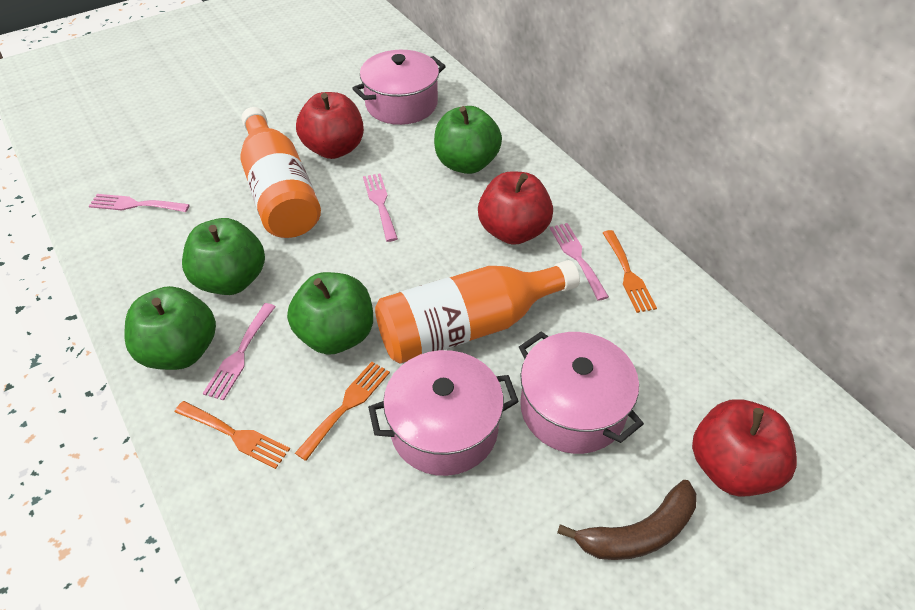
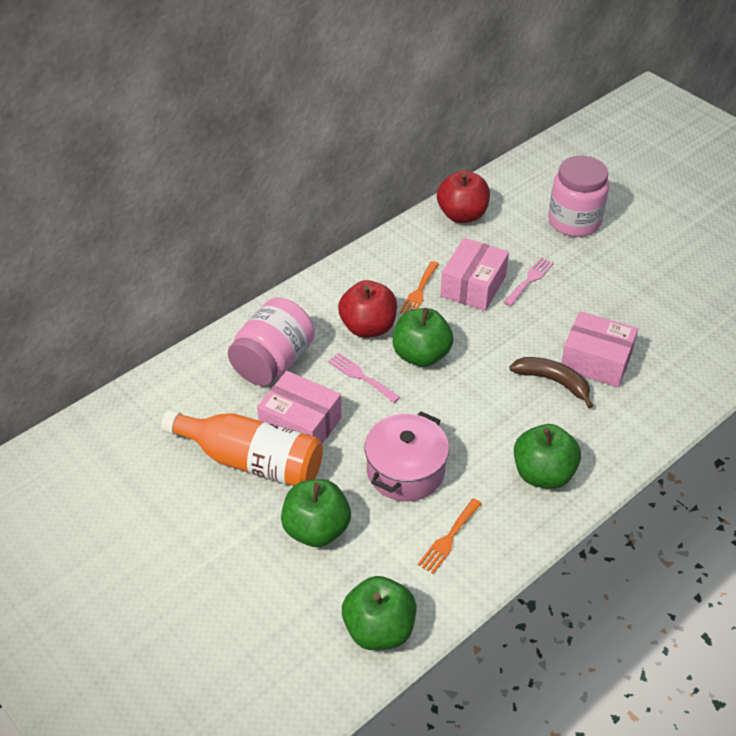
orange bottle: [241,107,321,238] [375,260,580,363] = 2 -> [161,410,323,486] = 1
orange fork: [175,401,290,469] [295,362,390,461] [603,230,657,313] = 3 -> [399,261,439,314] [418,498,482,574] = 2
pink box: none = 0 -> [257,371,342,444] [440,238,509,311] [561,311,638,388] = 3
pink fork: [89,194,190,212] [203,303,276,401] [363,173,398,242] [550,223,609,301] = 4 -> [328,353,400,403] [504,257,554,306] = 2
pink jar: none = 0 -> [228,298,315,386] [548,156,609,237] = 2
pink pot: [352,50,446,125] [368,350,519,476] [519,331,644,454] = 3 -> [365,411,449,501] = 1
red apple: [296,92,364,159] [478,171,553,245] [692,399,797,497] = 3 -> [338,280,397,338] [437,170,490,223] = 2

